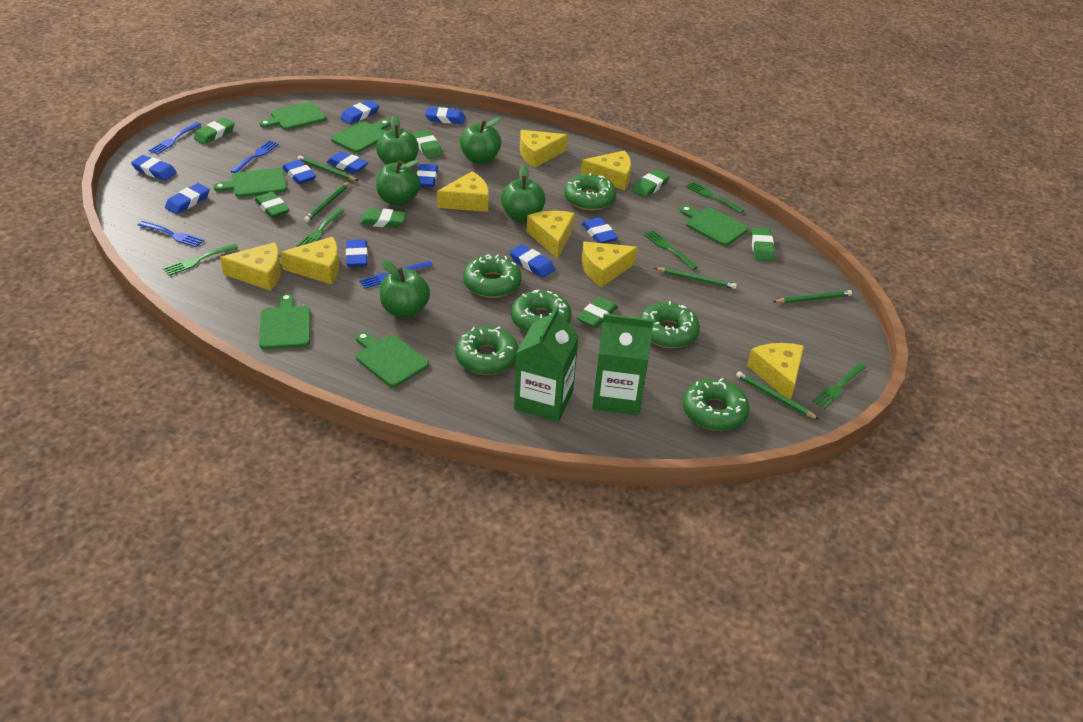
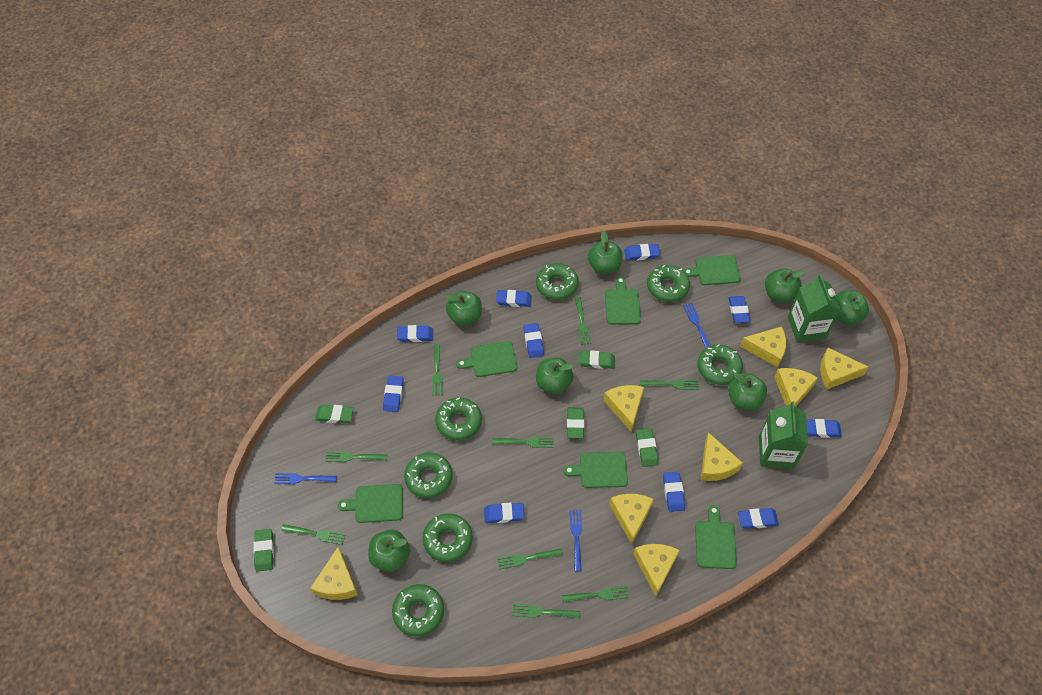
blue fork: [138,221,204,247] [148,122,201,154] [231,141,279,173] [359,261,433,289] = 4 -> [274,473,337,484] [570,510,582,571] [683,303,711,348] = 3
green apple: [376,115,419,165] [376,160,421,206] [380,260,430,318] [460,117,501,164] [501,165,546,222] = 5 -> [368,530,410,572] [445,291,482,326] [536,357,574,394] [588,231,622,274] [728,373,767,410] [765,268,805,303] [836,290,869,325] = 7
green donut: [455,326,519,375] [463,254,522,298] [511,290,572,333] [564,173,616,211] [640,301,700,348] [683,378,750,431] = 6 -> [392,584,444,637] [404,453,453,498] [423,513,473,562] [435,397,482,440] [536,263,578,300] [647,265,690,302] [697,344,743,385] = 7
green eraser: [194,118,235,144] [255,192,289,218] [360,209,406,228] [413,130,443,159] [577,297,618,328] [632,169,670,198] [751,228,775,261] = 7 -> [253,529,274,572] [315,405,354,423] [567,407,584,438] [579,350,615,369] [636,428,659,467] = 5
green fork: [163,244,238,276] [297,208,344,247] [644,230,698,270] [686,182,745,213] [812,363,866,409] = 5 -> [281,524,346,545] [325,451,387,462] [432,344,443,396] [492,437,553,448] [497,549,563,569] [513,604,580,619] [562,586,629,602] [574,296,592,345] [640,380,699,390] = 9
green pencil: [297,155,358,181] [304,182,350,222] [655,268,737,289] [736,371,819,420] [773,290,852,303] = 5 -> none = 0

